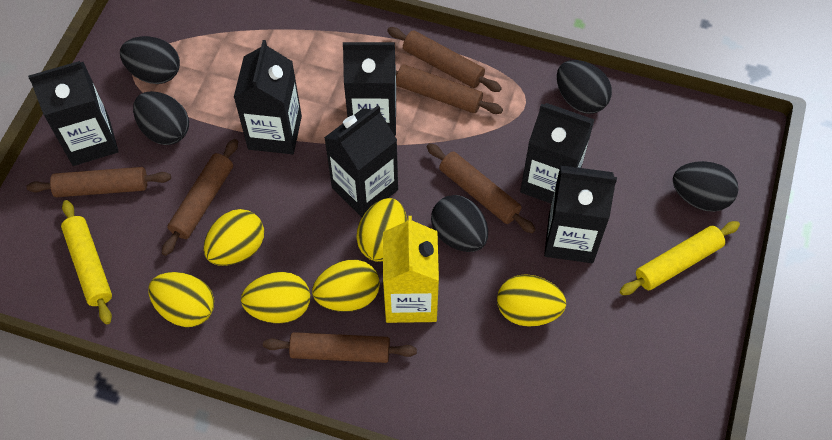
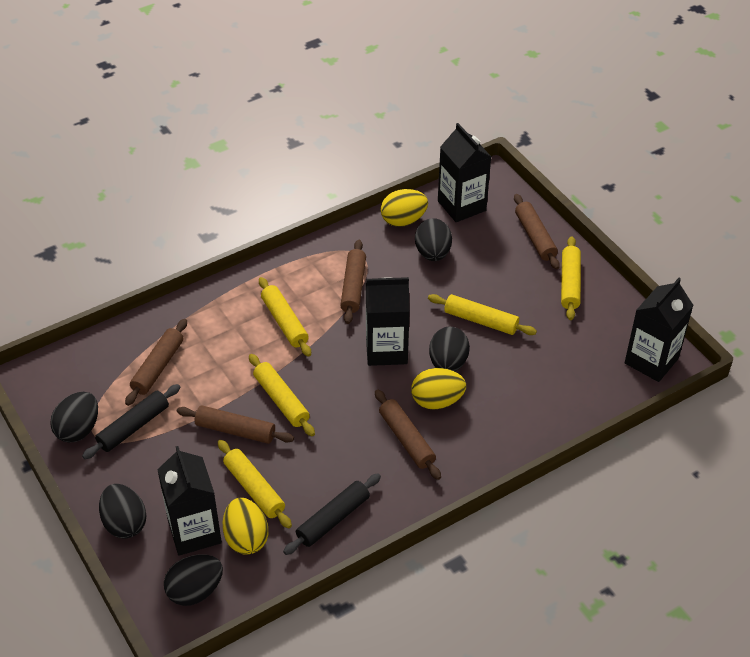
black carton: [28,61,119,166] [233,40,302,154] [324,105,398,217] [343,42,396,135] [520,103,595,204] [544,165,617,263] = 6 -> [157,446,222,556] [366,277,410,366] [438,123,491,222] [625,278,694,382] = 4
black rolling pin: none = 0 -> [82,384,181,459] [283,474,381,555] = 2
brown rolling pin: [27,167,171,197] [162,139,238,256] [263,332,417,363] [387,27,502,92] [396,65,503,114] [427,143,536,233] = 6 -> [125,319,187,406] [177,405,294,444] [340,240,366,324] [375,389,441,480] [514,194,560,270] = 5
yellow carton: [383,216,439,323] = 1 -> none = 0
yellow egg: [148,272,214,327] [203,209,264,266] [241,272,310,324] [312,260,380,312] [356,198,407,262] [497,274,566,327] = 6 -> [222,498,268,555] [381,189,428,227] [411,368,466,410] = 3
yellow rolling pin: [61,200,112,325] [620,221,740,295] = 2 -> [218,440,292,529] [249,354,315,436] [259,277,311,357] [428,294,537,335] [561,237,581,320] = 5

